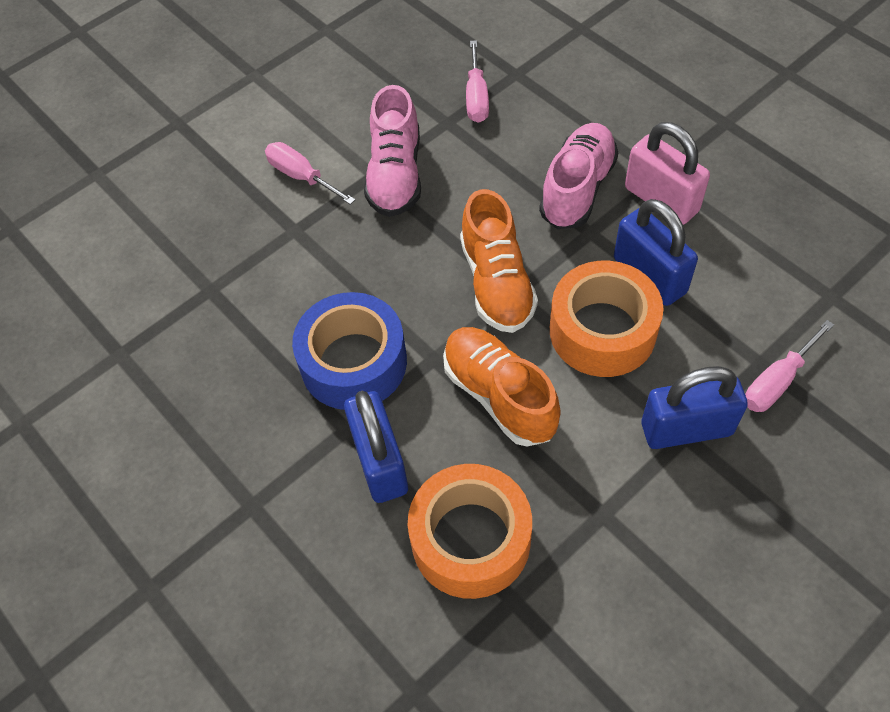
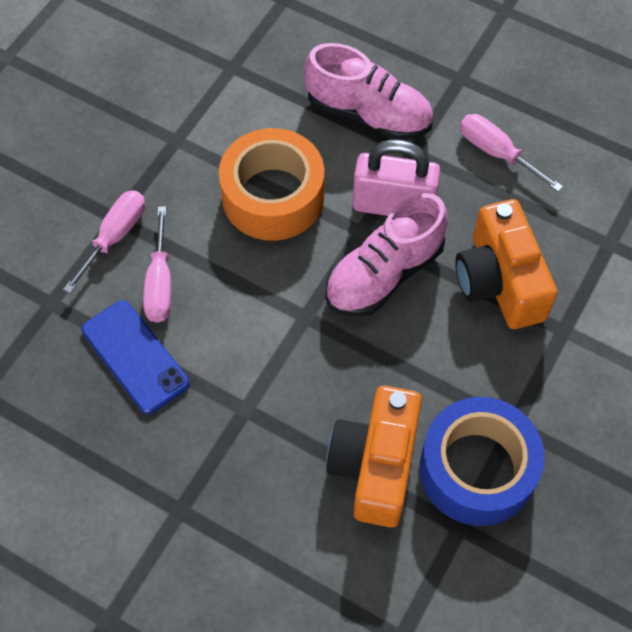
blue padlock: [344,391,408,503] [614,199,698,306] [641,366,748,449] = 3 -> none = 0
blue phone: none = 0 -> [82,300,190,414] = 1
orange camera: none = 0 -> [326,386,422,527] [455,199,557,329] = 2
orange shoe: [443,327,561,446] [460,189,538,333] = 2 -> none = 0
orange tape: [408,464,532,599] [550,261,664,377] = 2 -> [219,128,324,241] = 1

